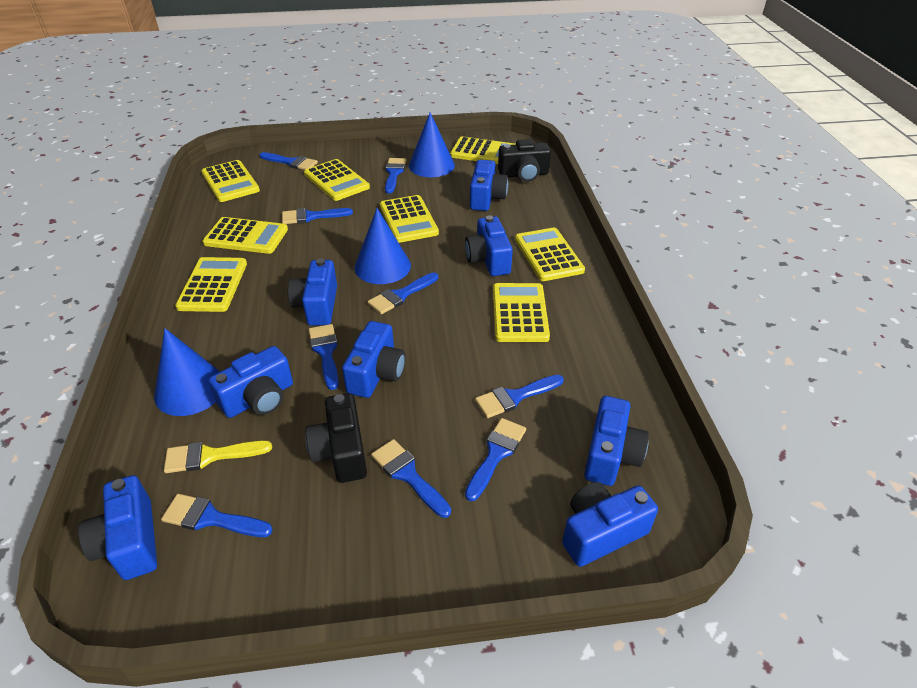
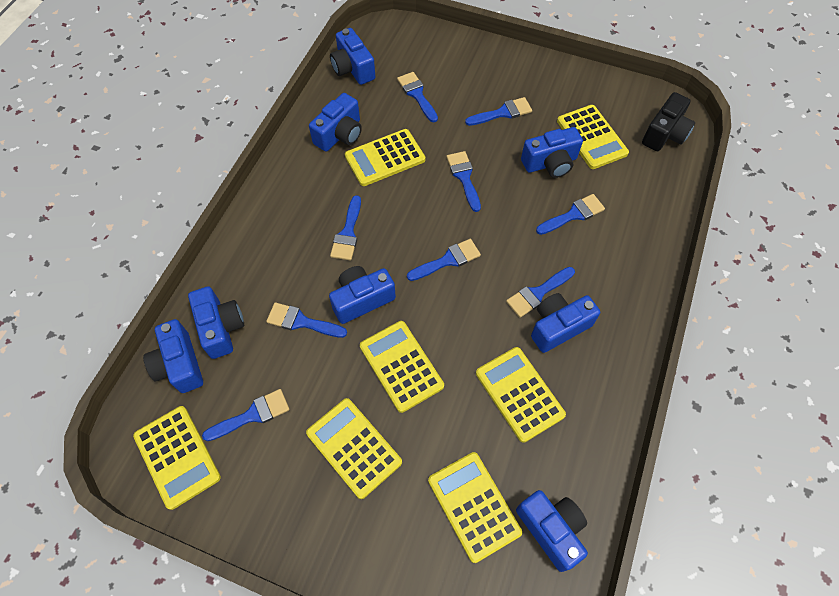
black camera: [305,393,367,483] [498,139,551,182] = 2 -> [642,92,695,151] = 1
blue cone: [154,328,220,416] [354,208,411,284] [409,112,455,177] = 3 -> none = 0
yellow brush: [164,440,272,473] = 1 -> none = 0
yellow calculator: [175,257,247,312] [201,160,260,202] [203,217,288,254] [304,159,370,201] [380,195,439,243] [450,136,516,164] [493,283,550,342] [515,228,585,281] = 8 -> [133,406,221,510] [306,398,402,499] [345,129,425,186] [360,321,444,413] [428,452,522,563] [476,347,566,443] [557,105,629,169] = 7

